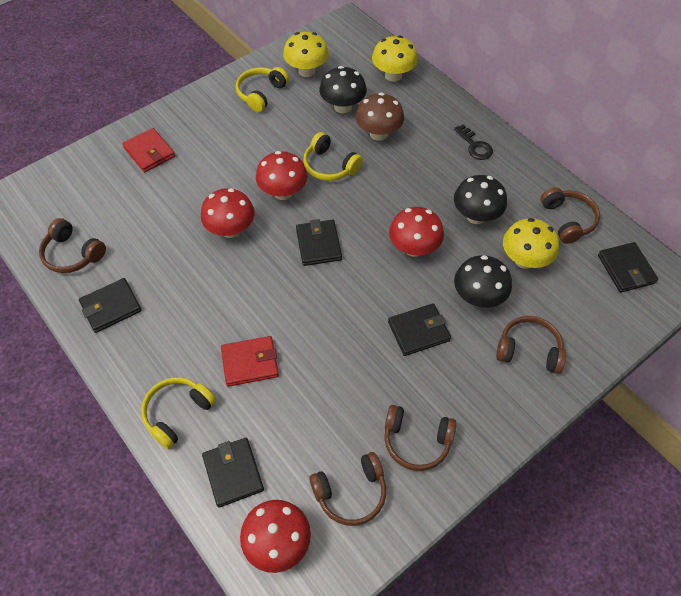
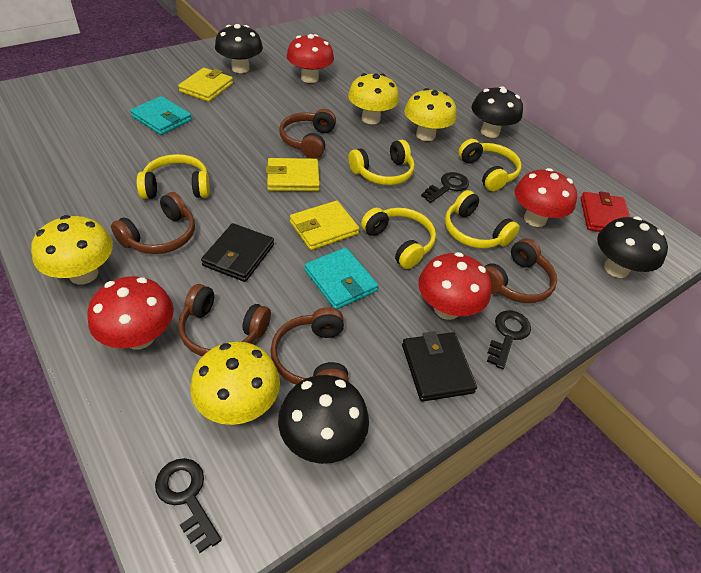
black key: [454,124,493,160] = 1 -> [155,458,221,553] [421,172,469,203] [487,310,531,369] = 3
black mushroom: [319,66,367,113] [454,175,507,224] [454,255,512,308] = 3 -> [215,24,263,73] [278,375,369,464] [471,86,523,138] [597,217,668,278] = 4
black wallet: [79,278,142,333] [202,438,264,508] [296,219,342,266] [388,303,451,356] [598,242,658,293] = 5 -> [201,223,274,282] [402,331,477,402] = 2
brown mushroom: [356,93,404,141] = 1 -> none = 0
red wallet: [122,128,175,172] [221,336,279,387] = 2 -> [580,191,630,232] = 1
turquoise wallet: none = 0 -> [130,96,192,135] [305,247,378,309] = 2
yellow headphones: [141,377,216,449] [236,67,289,112] [303,132,363,181] = 3 -> [137,154,210,199] [348,140,415,185] [361,208,436,269] [445,190,520,248] [458,139,522,191] = 5
yellow mushroom: [283,32,329,77] [372,35,418,82] [503,218,559,269] = 3 -> [31,215,113,284] [190,342,280,425] [348,73,399,124] [404,88,456,141] = 4
yellow wallet: none = 0 -> [178,68,233,102] [266,158,320,191] [290,201,359,250] = 3

